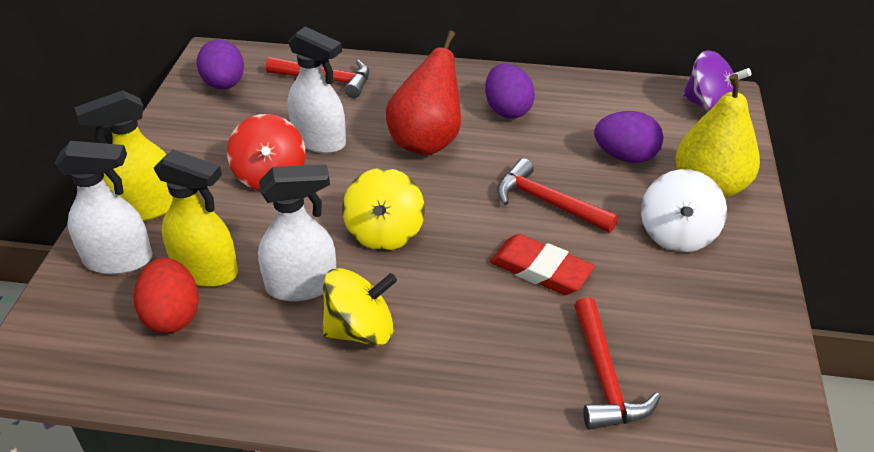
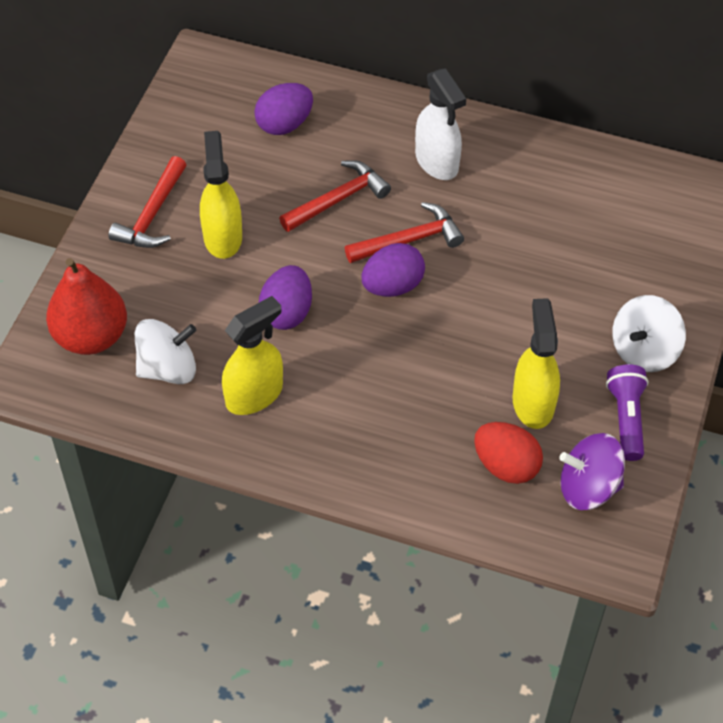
purple flashlight: none = 0 -> [606,364,649,461] = 1
red eraser: [490,234,595,295] = 1 -> none = 0
red spinning top: [227,114,306,190] = 1 -> none = 0
white spinning top: [641,169,727,252] = 1 -> [135,319,196,384] [612,295,686,372] = 2
white spray bottle: [55,141,152,274] [258,164,336,301] [288,27,346,153] = 3 -> [415,68,466,180] = 1
yellow pear: [675,74,760,198] = 1 -> none = 0
yellow spinning top: [322,268,397,346] [342,168,425,251] = 2 -> none = 0
yellow spray bottle: [74,90,173,221] [154,150,238,287] = 2 -> [200,131,242,259] [222,296,283,415] [512,298,560,429] = 3

